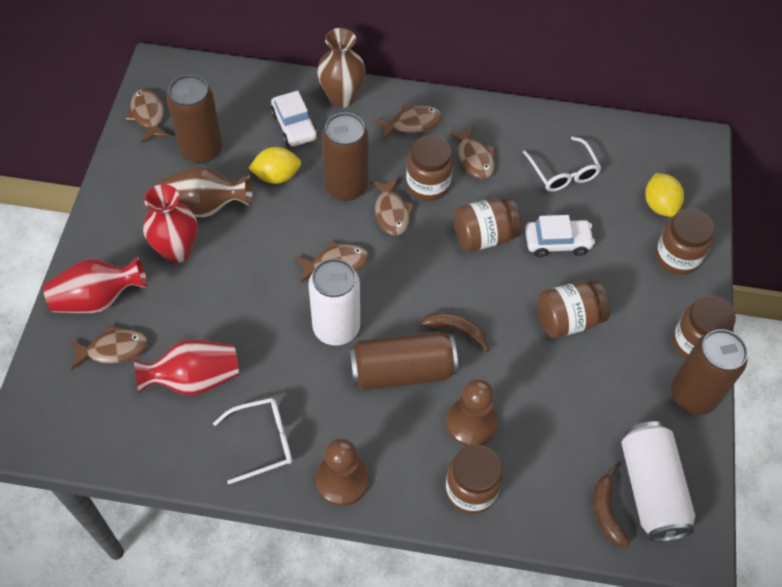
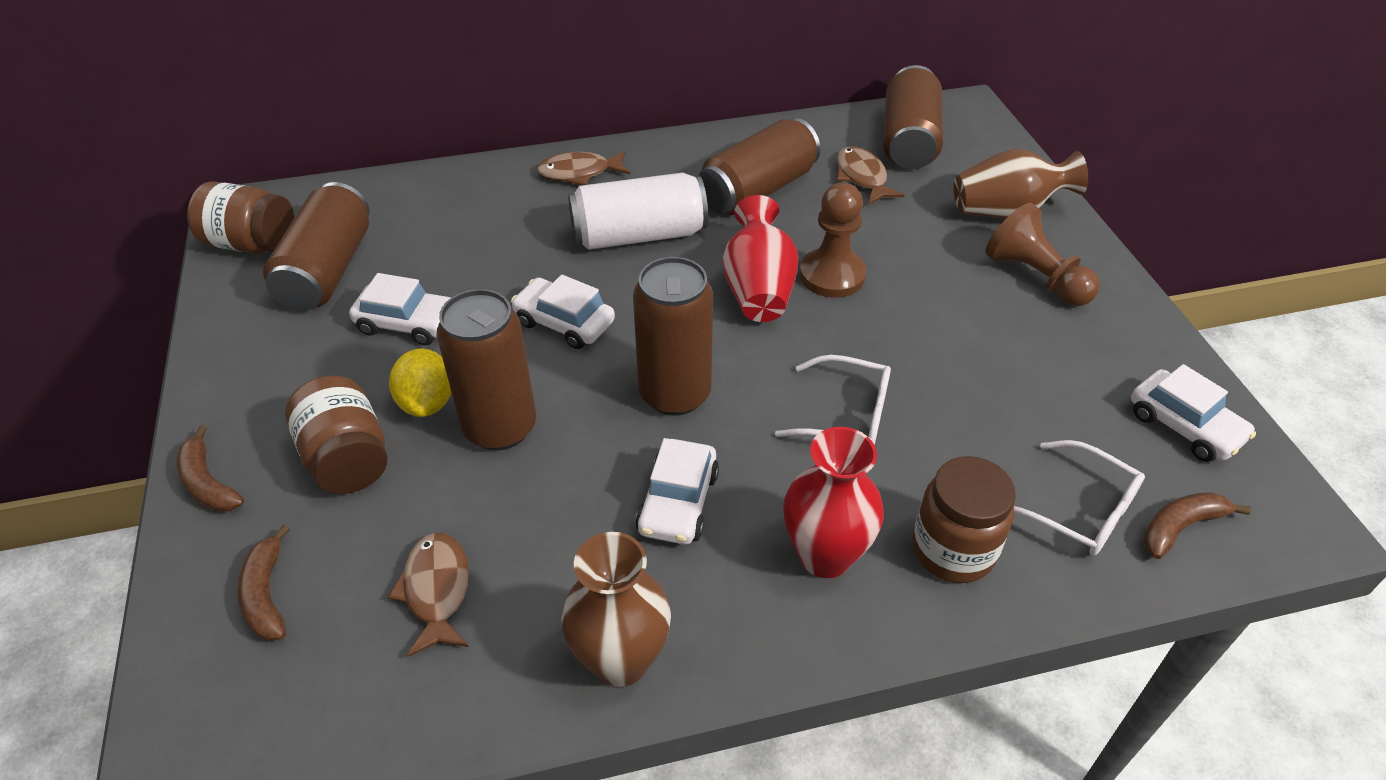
brown banana: [420,312,490,352] [593,468,630,547] = 2 -> [176,425,244,512] [237,524,290,641] [1143,492,1251,559] = 3
brown can: [167,75,222,164] [322,112,369,201] [349,331,458,390] [671,329,748,415] = 4 -> [263,182,369,311] [436,289,536,451] [633,257,713,416] [699,118,820,215] [883,65,943,169] = 5
brown fish: [70,325,148,370] [126,89,170,143] [295,241,369,283] [370,178,415,236] [375,104,442,141] [447,124,495,179] = 6 -> [388,533,469,657] [537,150,630,185] [837,146,905,205] = 3
brown jar: [406,135,453,201] [445,445,503,514] [453,198,522,252] [537,280,610,338] [656,208,714,275] [673,296,736,359] = 6 -> [187,181,294,253] [285,376,388,494] [912,456,1016,583] = 3
red vase: [43,256,147,313] [134,339,239,396] [143,184,198,263] = 3 -> [723,195,798,322] [783,427,884,578] = 2
white can: [308,258,360,345] [621,421,695,542] = 2 -> [568,173,708,250] = 1
white car: [271,91,318,147] [525,215,595,257] = 2 -> [349,273,451,345] [511,275,615,349] [636,438,719,545] [1131,364,1256,462] = 4
yellow lemon: [248,147,301,184] [645,173,684,217] = 2 -> [389,349,452,417] = 1

